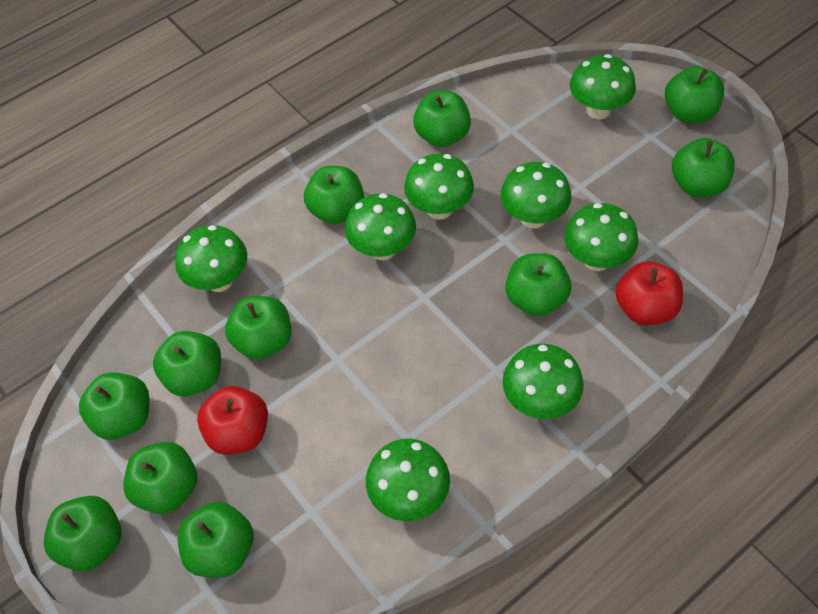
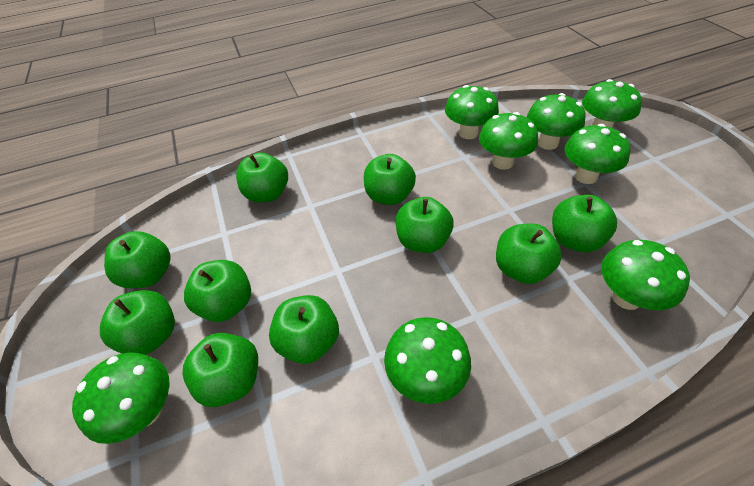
green apple: [44,496,122,571] [79,372,150,440] [123,442,197,514] [153,331,221,396] [178,502,254,578] [225,296,292,360] [304,166,364,224] [413,91,471,147] [505,253,571,316] [665,66,724,123] [672,138,735,197] = 11 -> [100,290,175,355] [104,231,171,288] [183,333,258,407] [184,260,251,322] [236,153,288,202] [269,295,339,364] [364,154,416,205] [396,197,454,253] [496,224,562,284] [552,195,617,252] = 10
red apple: [197,386,268,455] [615,261,683,325] = 2 -> none = 0

